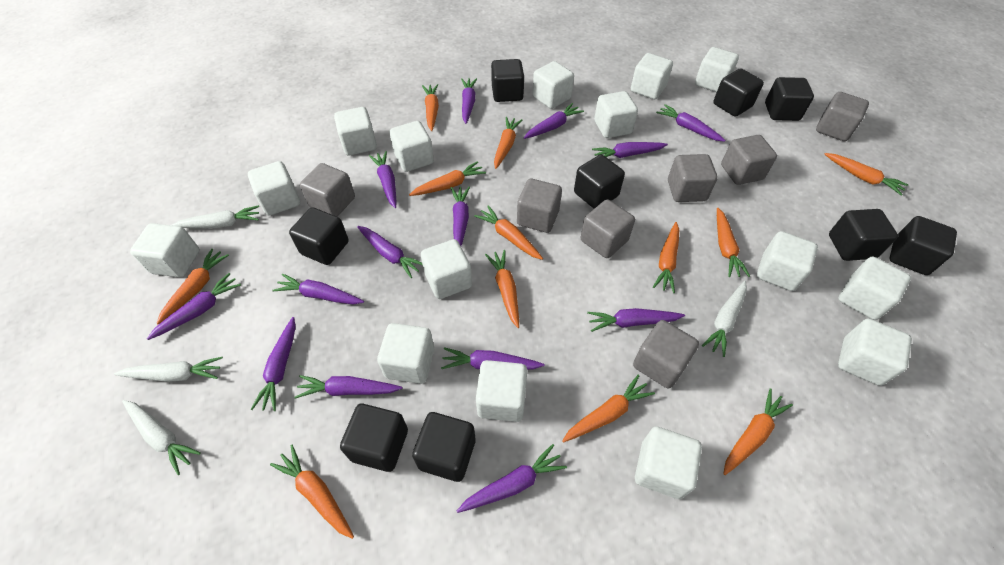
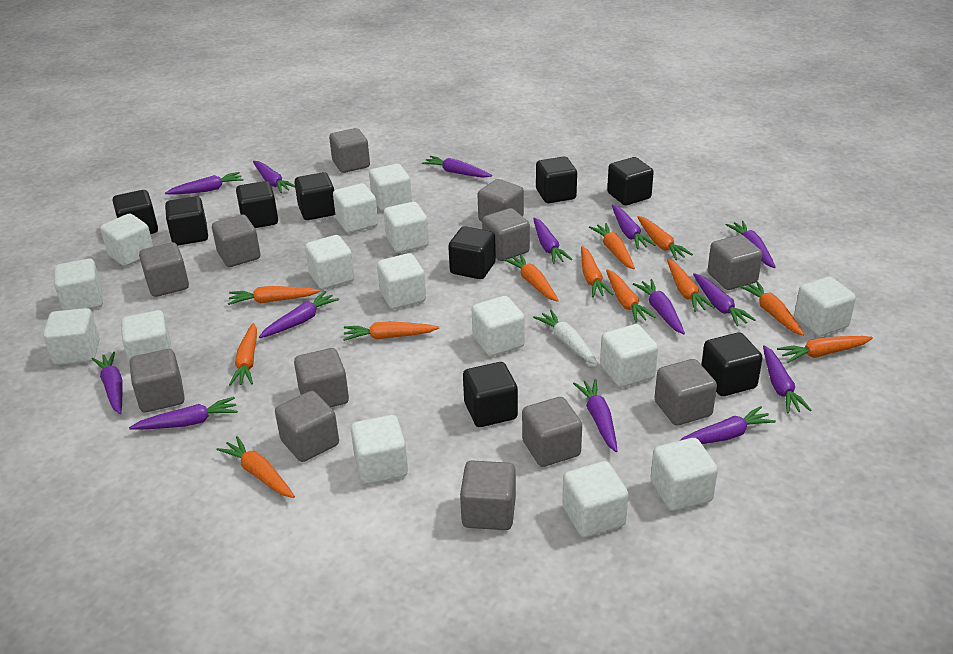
grey cube: [300,163,355,217] [517,179,562,233] [581,199,635,258] [633,320,699,389] [668,154,718,202] [721,135,777,185] [816,92,869,141] = 7 -> [129,349,185,412] [139,242,189,297] [212,215,260,267] [275,391,339,462] [294,348,349,407] [329,128,370,173] [460,460,516,530] [478,179,524,221] [482,208,530,261] [522,397,582,467] [655,359,717,425] [708,235,762,290] = 12
white carrot: [114,357,223,382] [122,400,201,475] [171,205,259,228] [702,281,747,357] = 4 -> [533,310,599,365] = 1

